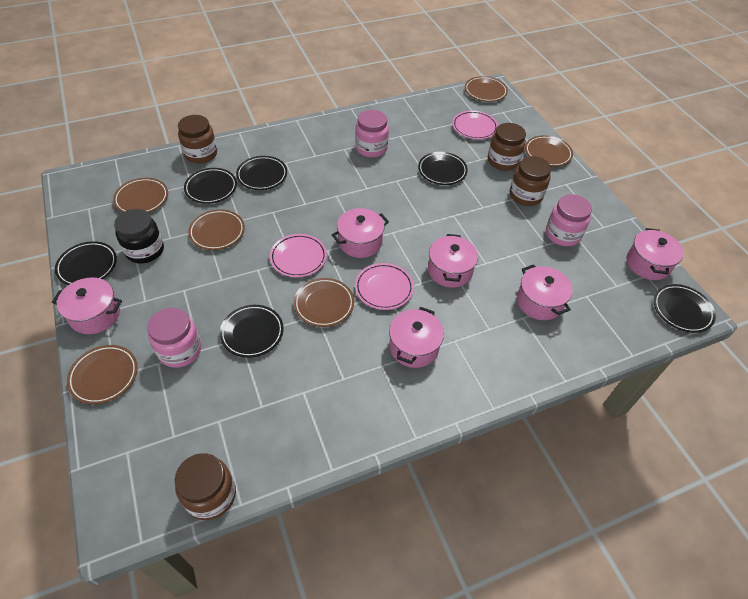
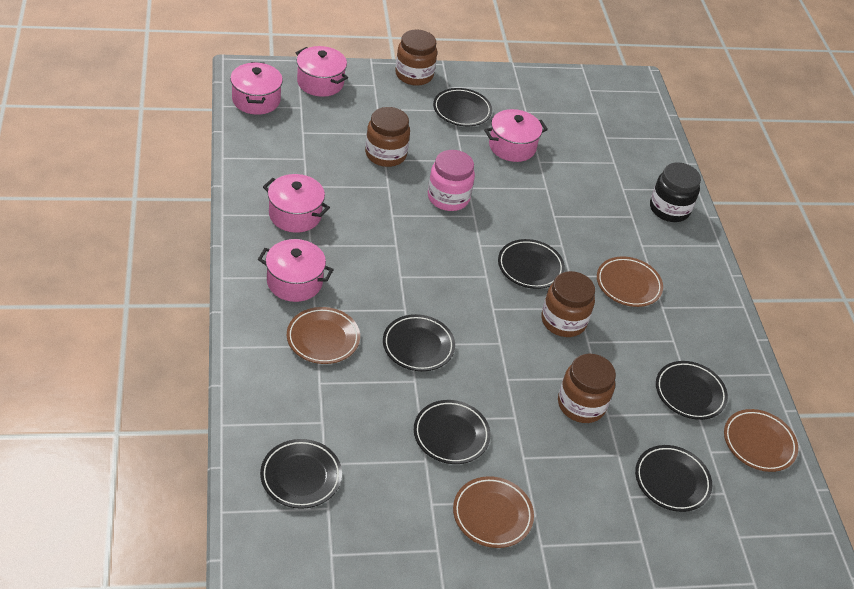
black plate: [55,241,117,285] [184,168,237,204] [220,305,284,358] [236,156,287,190] [418,152,468,185] [654,284,716,333] = 6 -> [260,439,342,509] [383,314,455,371] [414,400,491,464] [433,88,492,126] [498,239,565,289] [635,445,712,512] [656,361,728,420] = 7
brown plate: [67,345,138,404] [113,178,168,213] [188,209,245,250] [294,278,354,327] [465,76,508,102] [525,135,573,167] = 6 -> [287,307,360,364] [453,476,534,548] [597,256,663,307] [724,409,798,472] = 4
pink jar: [147,308,201,368] [355,110,389,158] [546,194,592,246] = 3 -> [428,150,475,211] = 1
pink plate: [270,234,327,277] [355,263,414,310] [452,110,498,140] = 3 -> none = 0
pink pot: [52,277,122,334] [332,208,389,258] [389,307,444,368] [428,234,478,288] [517,264,573,320] [627,228,684,280] = 6 -> [230,62,283,115] [258,239,334,302] [263,174,330,233] [296,46,348,97] [484,109,548,162] = 5

